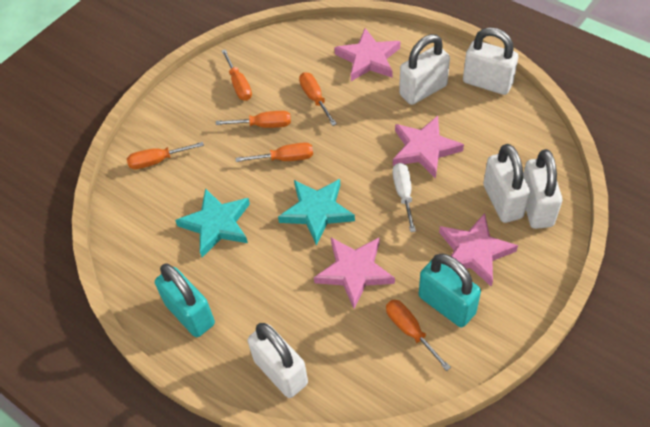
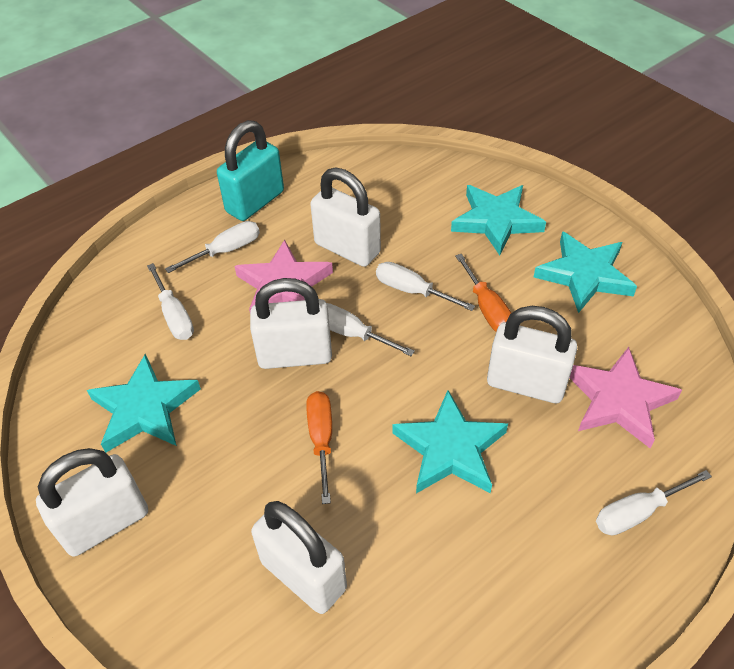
orange screwdriver: [127,142,204,169] [216,111,291,128] [222,49,252,101] [236,142,313,162] [299,72,337,126] [386,300,451,371] = 6 -> [306,391,332,504] [455,254,511,331] = 2
pink star: [314,238,395,309] [334,28,400,81] [393,116,464,179] [439,213,518,287] = 4 -> [234,240,333,311] [570,347,682,448] = 2
turquoise padlock: [155,263,215,337] [419,254,481,327] = 2 -> [217,120,284,221] = 1
turquoise star: [175,188,250,257] [278,179,355,246] = 2 -> [87,354,201,453] [392,390,508,493] [451,185,546,255] [534,231,637,313] = 4
white screwdriver: [393,163,416,232] = 1 -> [147,263,194,340] [165,221,260,273] [326,303,415,356] [376,262,475,311] [596,470,712,536] = 5

